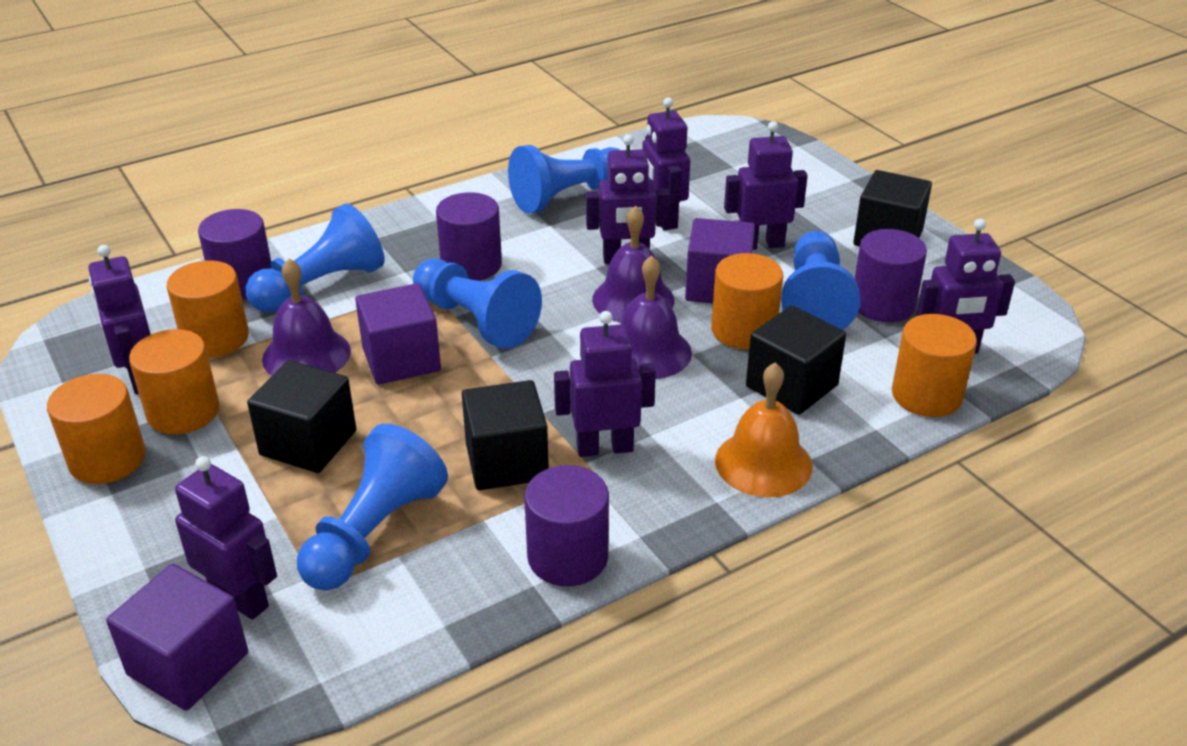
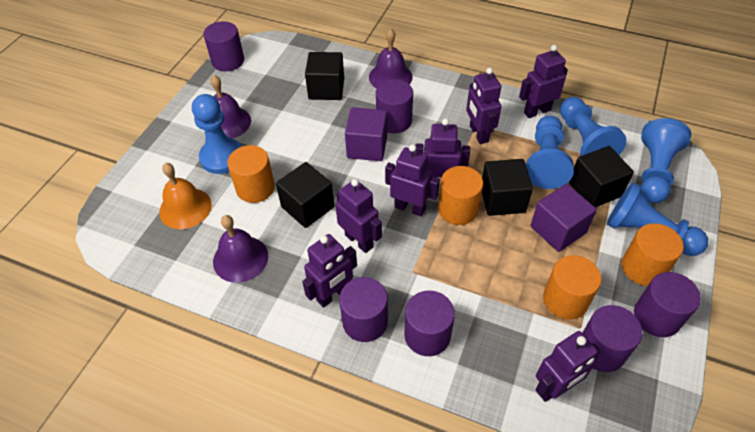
orange cylinder: [47,374,146,484] [129,329,219,434] [167,260,249,357] [711,253,783,349] [892,314,977,417] = 5 -> [227,145,275,203] [438,166,483,225] [543,255,602,320] [622,223,684,286] = 4
purple cube: [106,564,248,711] [355,283,441,385] [685,218,755,303] = 3 -> [345,107,387,161] [530,184,597,252] = 2
purple cylinder: [198,209,271,300] [436,192,502,281] [524,465,609,586] [855,229,927,322] = 4 -> [203,21,244,72] [339,277,388,342] [376,79,413,133] [404,291,455,356] [583,305,642,372] [634,272,701,337] = 6

